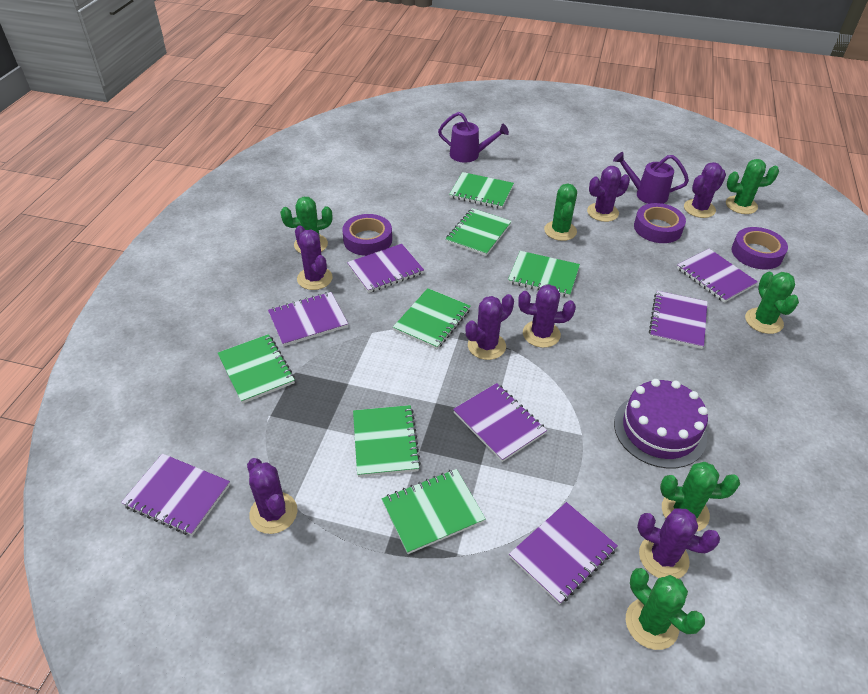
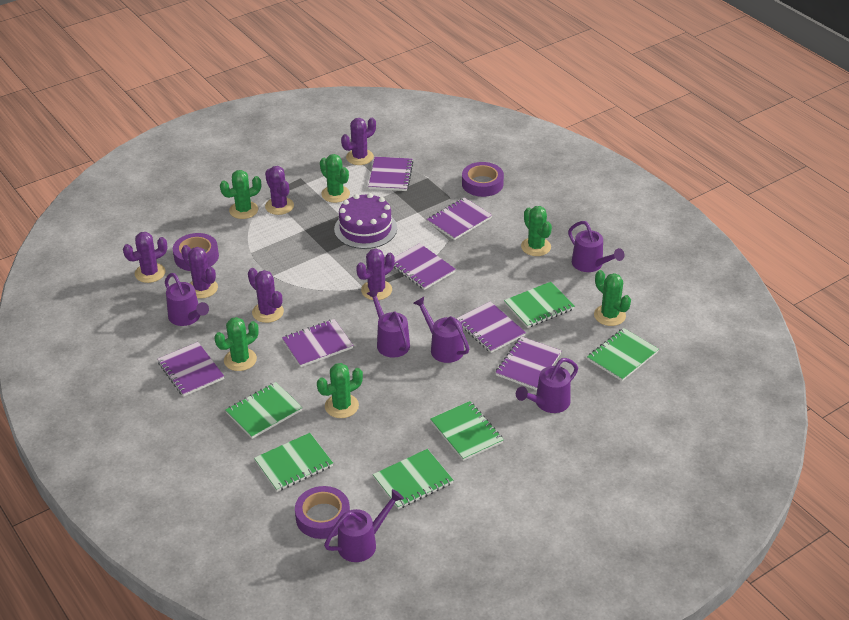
green notebook: [218,334,295,404] [353,405,421,477] [382,469,486,554] [393,288,471,349] [446,208,512,256] [449,172,514,209] [508,251,580,297] = 7 -> [226,382,303,439] [254,433,333,492] [373,449,453,509] [430,401,504,461] [504,282,575,328] [587,328,659,381] = 6
purple cactus: [247,458,297,534] [295,226,333,290] [466,294,514,360] [518,284,576,348] [587,166,630,222] [637,508,720,579] [684,162,726,218] = 7 -> [123,232,167,283] [181,245,218,299] [248,268,284,323] [265,166,294,215] [341,118,376,165] [356,248,395,300] = 6
purple watering can: [438,112,509,163] [613,152,689,204] = 2 -> [165,273,209,326] [324,489,404,562] [367,289,410,358] [414,297,469,363] [516,358,578,413] [568,221,624,272] = 6

